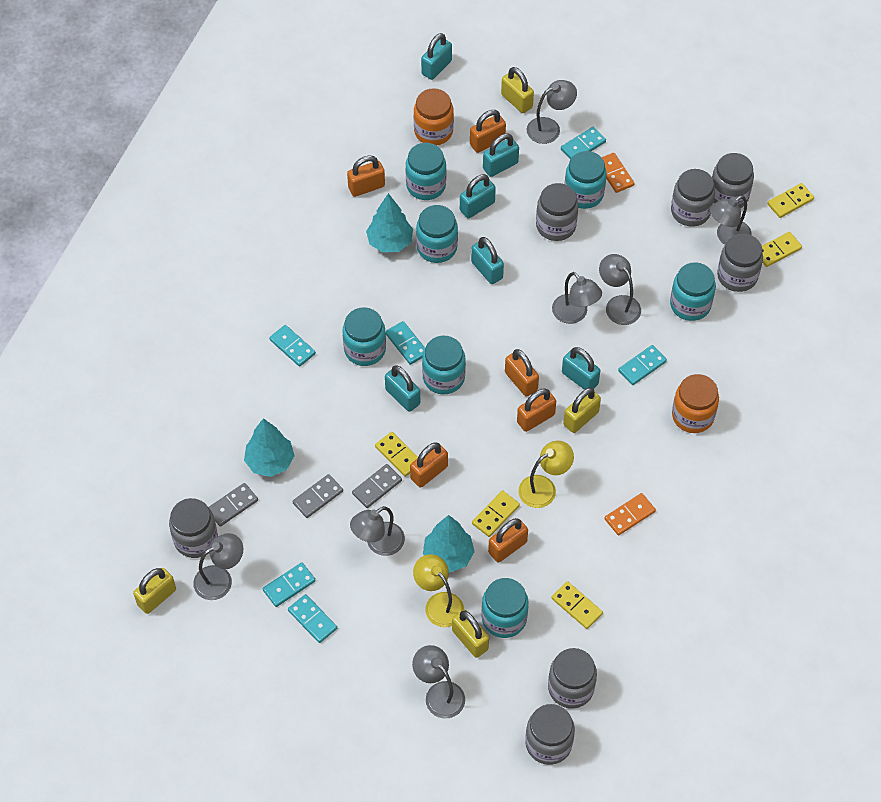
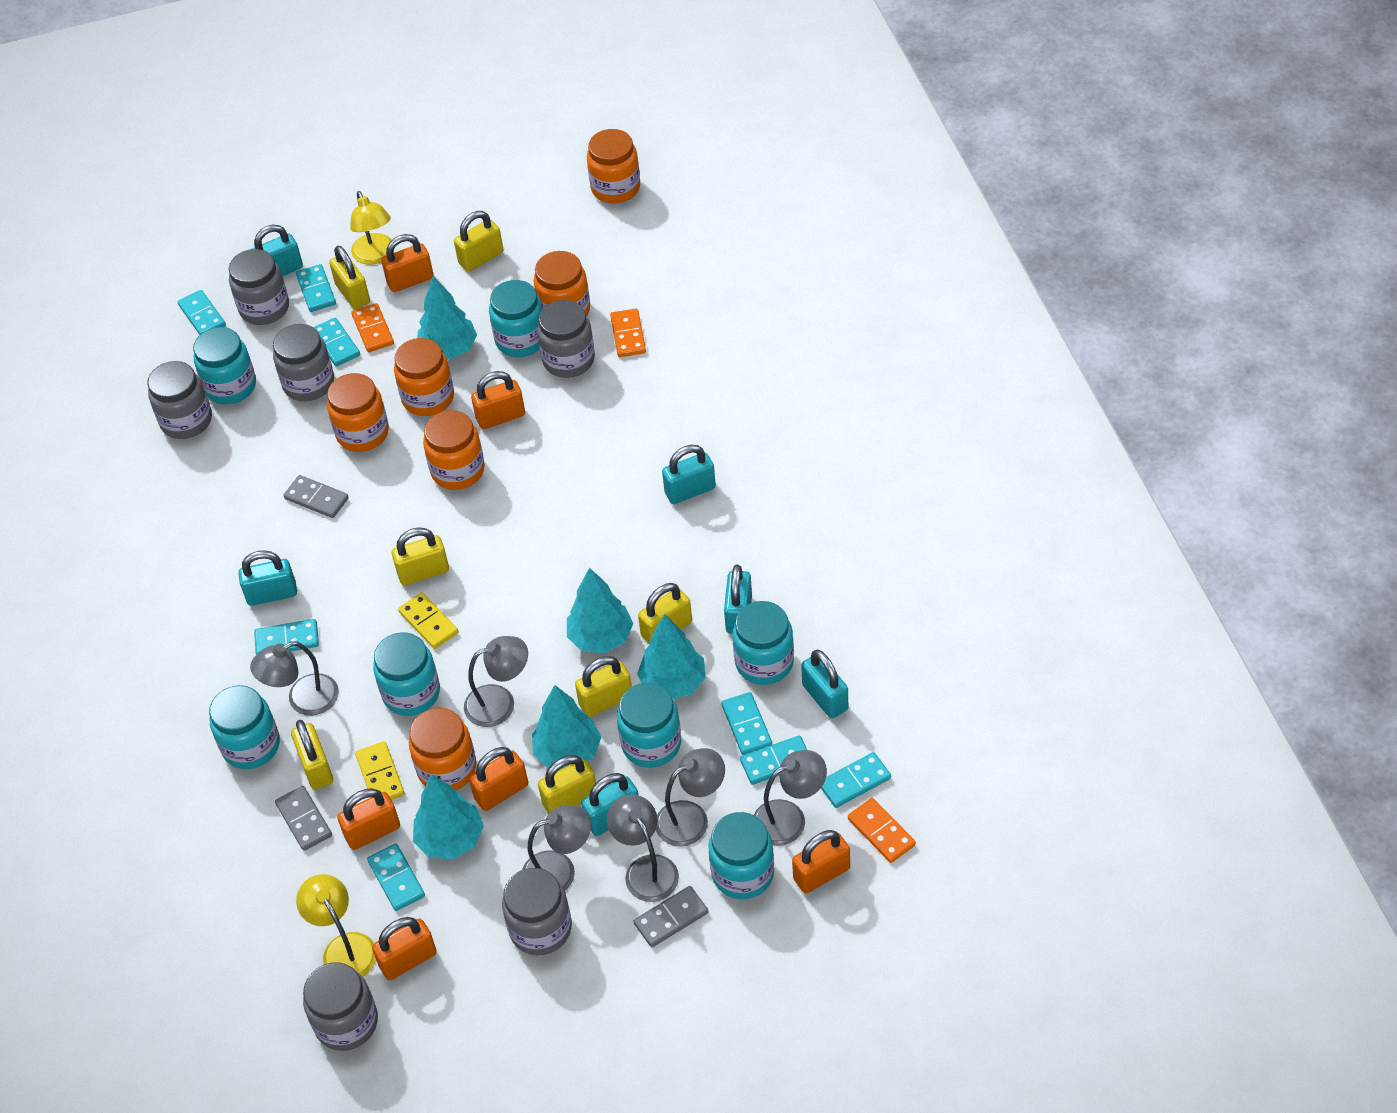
grey jar: [169,498,218,558] [525,704,575,765] [536,183,578,241] [548,648,597,709] [671,169,715,227] [712,153,754,208] [717,234,763,292] = 7 -> [147,361,212,439] [229,249,289,325] [273,324,334,401] [303,962,378,1051] [502,868,572,955] [537,300,595,378] = 6
grey lamp: [193,533,243,600] [350,506,405,556] [412,645,465,719] [526,80,577,144] [552,272,602,324] [599,254,641,325] [710,195,752,245] = 7 -> [250,641,339,716] [464,636,528,727] [522,805,591,891] [607,795,679,902] [656,748,725,847] [754,750,827,846] = 6
orange domino: [601,153,635,193] [604,493,656,535] = 2 -> [351,303,394,352] [610,309,646,357] [848,798,916,863] = 3
orange jar: [414,88,454,145] [672,374,719,433] = 2 -> [327,373,389,452] [394,338,454,416] [409,708,476,791] [423,410,485,490] [533,251,590,316] [587,129,640,204] = 6
turquoise domino: [263,562,316,607] [269,325,316,367] [288,594,337,643] [385,321,425,365] [561,127,606,159] [618,345,667,385] = 6 -> [177,290,226,335] [254,619,319,655] [296,264,336,312] [313,318,360,367] [367,843,425,911] [721,692,772,755] [740,735,807,785] [821,752,891,808] = 8
turquoise tree: [244,418,295,477] [366,193,413,253] [423,515,475,573] = 3 -> [413,774,484,859] [417,276,477,359] [532,685,601,769] [567,567,633,653] [637,614,706,699] = 5
yellow domino: [375,432,418,477] [472,490,520,537] [551,581,603,629] [762,232,802,267] [767,183,814,218] = 5 -> [355,741,404,800] [398,592,459,649] = 2
yellow padlock: [133,568,176,614] [452,610,489,658] [501,67,534,113] [563,387,601,433] = 4 -> [291,720,333,790] [329,246,370,309] [392,528,449,585] [454,211,504,272] [538,755,596,814] [575,656,632,717] [638,583,692,645] = 7

